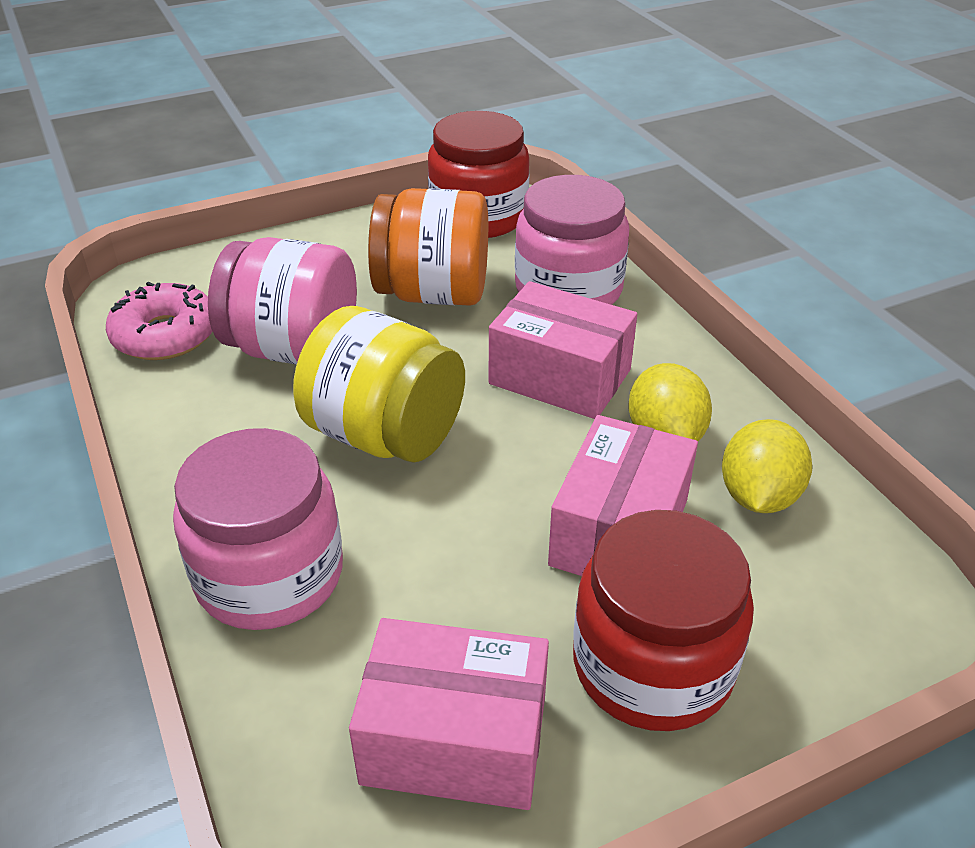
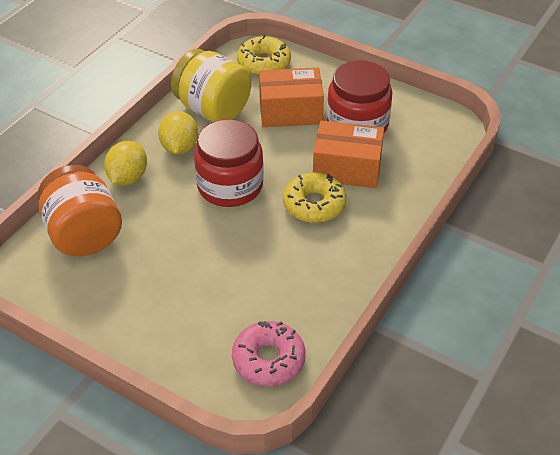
orange box: none = 0 -> [259,68,324,127] [313,121,384,188] = 2
pink box: [349,618,549,810] [489,281,637,419] [548,415,698,576] = 3 -> none = 0
pink jar: [173,428,343,630] [208,237,357,365] [515,175,629,305] = 3 -> none = 0
yellow donut: none = 0 -> [237,35,291,76] [283,172,346,223] = 2

